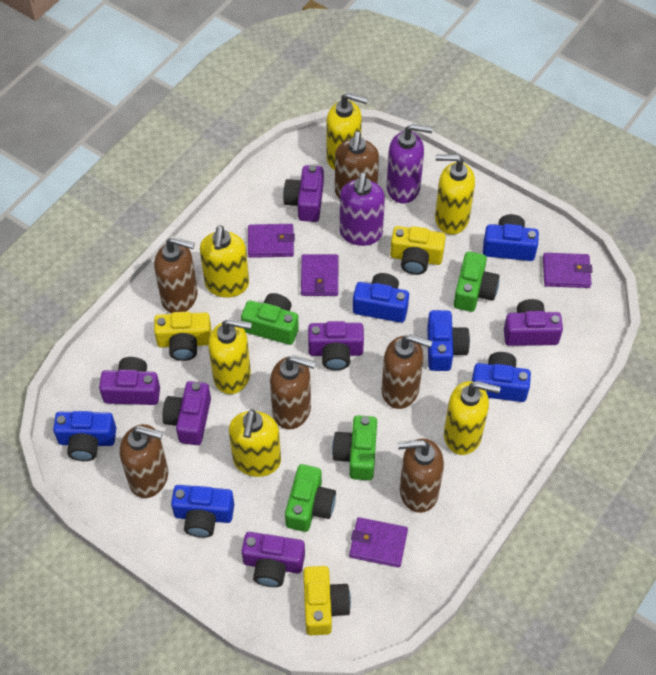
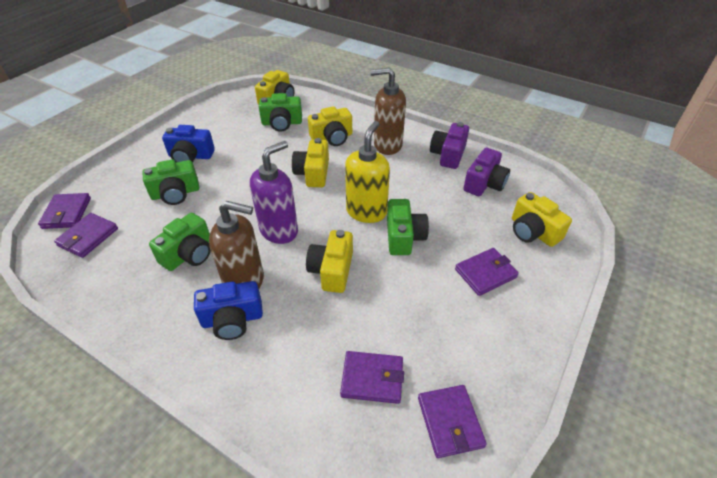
blue camera: [53,411,116,461] [171,485,234,538] [353,273,409,323] [427,310,470,371] [472,352,531,402] [483,214,539,261] = 6 -> [162,125,215,163] [194,281,263,340] = 2
brown soap dispenser: [120,424,168,498] [154,237,197,313] [270,355,316,429] [335,131,379,199] [382,334,433,409] [398,438,444,513] = 6 -> [209,201,264,288] [370,67,406,155] = 2
purple camera: [99,357,160,405] [162,381,211,445] [242,532,305,587] [283,165,324,222] [308,321,364,370] [504,299,563,346] = 6 -> [430,122,469,169] [463,148,510,196] = 2
purple soap dispenser: [340,172,385,246] [387,123,433,203] = 2 -> [250,141,298,244] = 1
purple wallet: [248,224,295,258] [301,254,338,296] [349,517,408,568] [543,253,592,288] = 4 -> [38,193,91,229] [54,213,118,258] [340,351,404,404] [418,385,487,458] [455,248,519,296] = 5
yellow camera: [154,312,211,361] [303,566,351,635] [390,226,446,275] = 3 -> [255,70,294,105] [292,138,329,187] [306,230,353,293] [308,106,352,146] [512,192,572,247] = 5
yellow soap dispenser: [200,225,249,298] [208,318,252,394] [229,409,281,477] [327,92,368,170] [435,154,475,235] [444,381,501,455] = 6 -> [345,121,390,223] = 1

